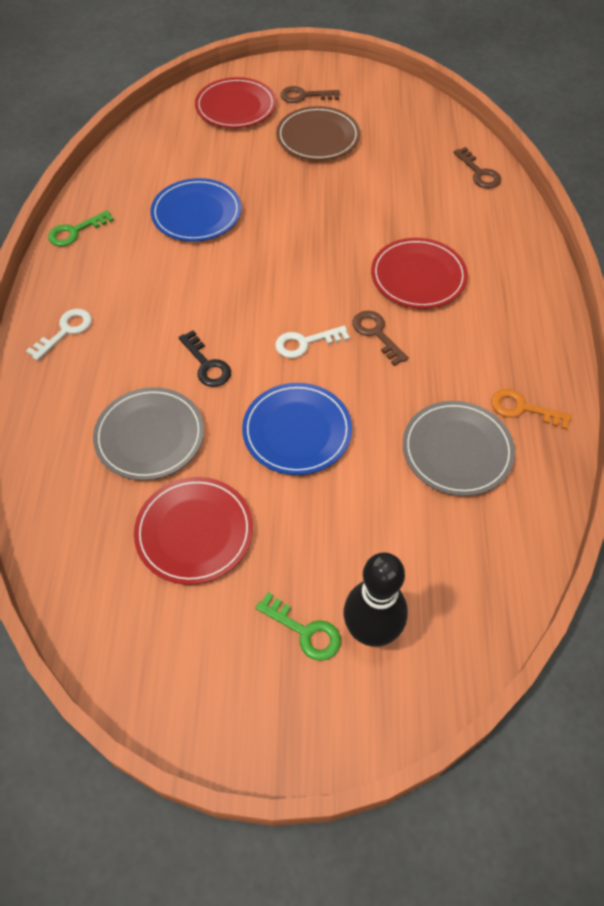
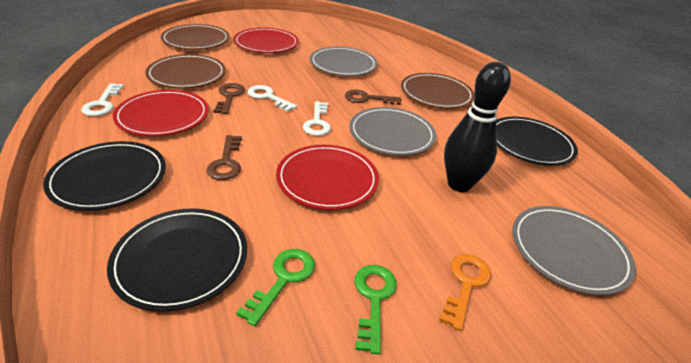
black key: [178,330,231,387] = 1 -> none = 0
black plate: none = 0 -> [43,141,166,211] [107,208,247,312] [496,117,578,166] = 3
blue plate: [151,178,242,241] [242,383,352,475] = 2 -> none = 0
brown plate: [276,106,360,161] = 1 -> [145,54,226,88] [161,24,230,50] [401,73,475,109] = 3
grey plate: [93,387,204,480] [403,401,515,496] = 2 -> [310,47,378,76] [349,107,436,156] [512,206,636,295] = 3
white key: [26,309,92,361] [275,326,350,358] = 2 -> [81,83,124,116] [247,85,297,112] [303,102,331,136] = 3

